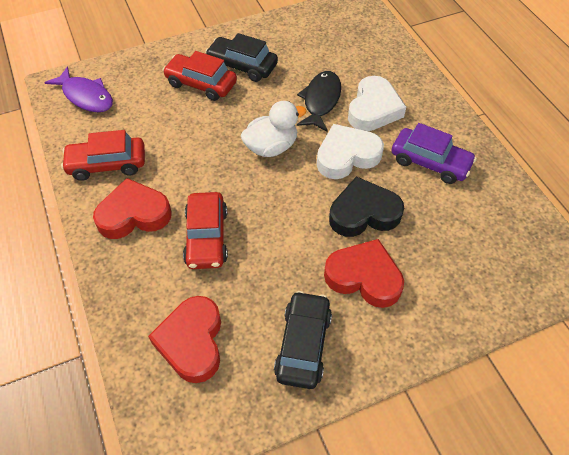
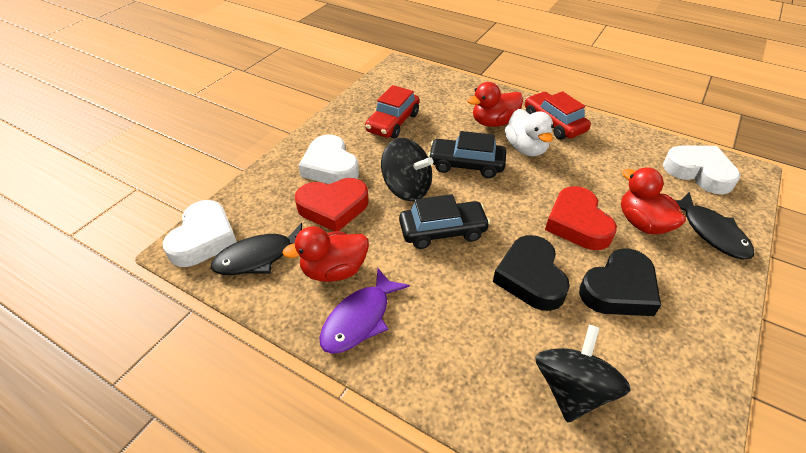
black fish: [297,71,341,131] = 1 -> [211,223,302,275] [675,192,754,260] = 2
black heart: [329,176,404,237] = 1 -> [493,235,570,311] [579,248,661,316] = 2
black spinning top: none = 0 -> [381,138,433,201] [535,325,631,423] = 2
purple car: [392,123,477,184] = 1 -> none = 0
red car: [61,130,145,181] [163,51,237,101] [183,192,228,269] = 3 -> [365,85,419,139] [525,91,591,140] = 2
red duck: none = 0 -> [282,226,369,282] [467,82,523,127] [621,168,686,235] = 3
red heart: [93,178,172,239] [148,296,221,383] [324,239,404,308] = 3 -> [295,178,369,231] [545,186,617,250] = 2
white heart: [317,124,384,179] [348,76,406,131] = 2 -> [163,200,237,267] [298,135,359,184] [663,145,740,194] = 3

